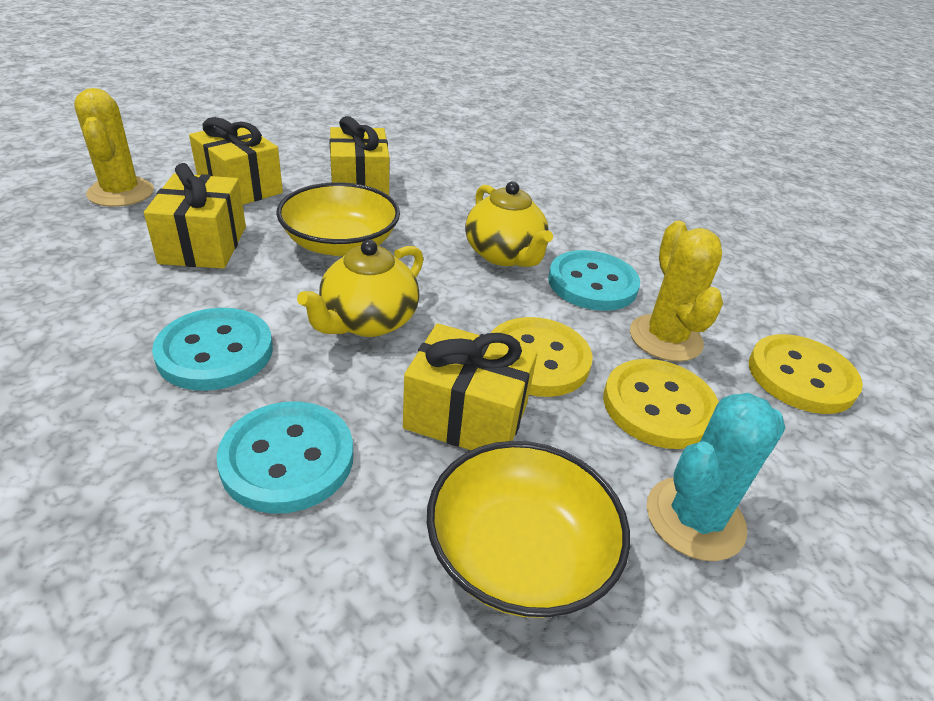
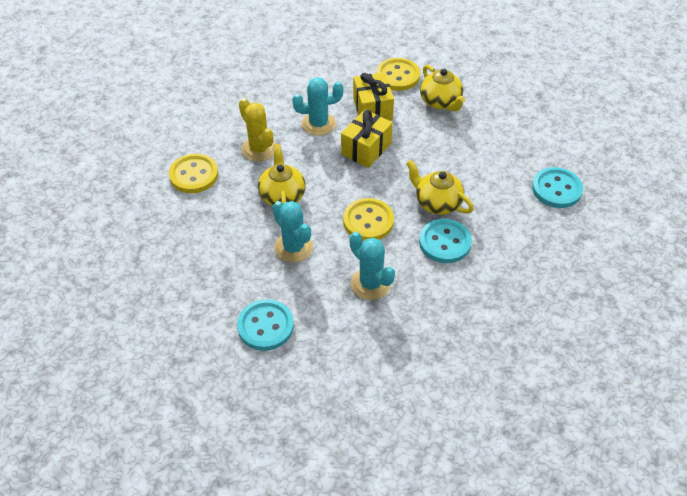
turquoise cactus: [647,393,785,561] = 1 -> [273,201,313,263] [292,77,343,136] [349,232,395,300] = 3
yellow bowl: [276,182,400,256] [427,441,630,618] = 2 -> none = 0
yellow cactus: [74,88,154,207] [630,221,723,362] = 2 -> [239,98,276,162] = 1
yellow gift: [144,163,246,269] [189,117,283,205] [330,116,389,195] [403,323,537,450] = 4 -> [341,110,393,168] [353,73,394,121] = 2
yellow teapot: [297,239,424,337] [465,181,553,267] = 2 -> [258,144,306,206] [406,160,474,215] [420,65,466,111] = 3

